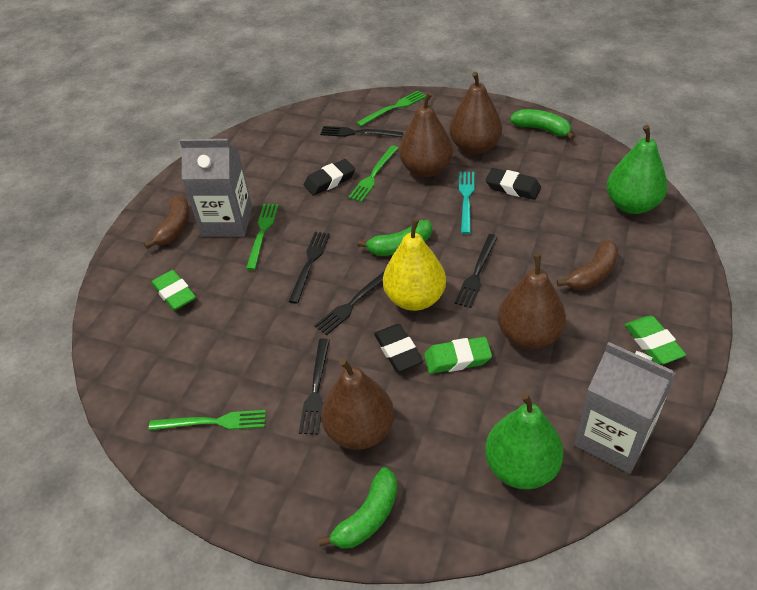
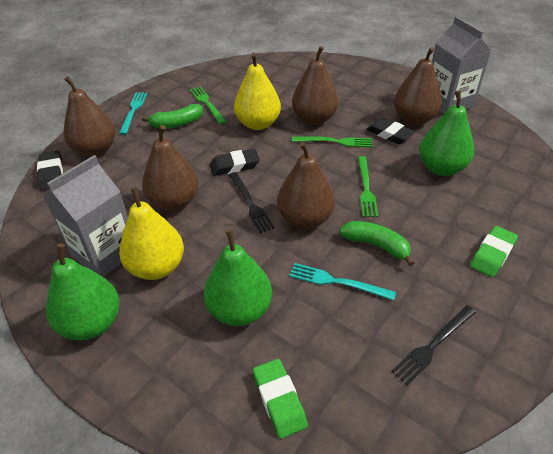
black fork: [288,232,330,304] [299,338,330,434] [314,271,385,335] [320,126,403,138] [455,234,498,308] = 5 -> [229,172,275,233] [391,305,476,385] = 2
brown banana: [144,195,190,249] [557,240,618,290] = 2 -> none = 0
brown pear: [321,358,394,450] [399,92,453,177] [450,72,502,155] [498,254,566,349] = 4 -> [64,76,115,157] [142,125,199,211] [277,142,335,229] [292,46,338,125] [394,47,442,125] = 5
green banana: [318,467,398,549] [358,220,432,256] [510,109,575,140] = 3 -> [142,104,203,128] [340,221,415,266] = 2
green eraser: [152,270,196,311] [424,337,492,374] [625,316,686,364] = 3 -> [253,359,308,439] [470,226,518,277] = 2
green fork: [149,410,266,430] [246,204,279,270] [348,145,398,202] [356,91,426,127] = 4 -> [190,86,226,124] [292,136,372,147] [358,156,378,217] = 3
green pear: [485,393,563,490] [607,125,668,214] = 2 -> [46,244,119,340] [204,229,272,326] [419,90,474,176] = 3
turquoise fork: [459,172,474,234] = 1 -> [119,92,147,135] [289,263,396,300] = 2
yellow pear: [383,219,446,311] = 1 -> [119,187,184,280] [234,53,281,130] = 2

